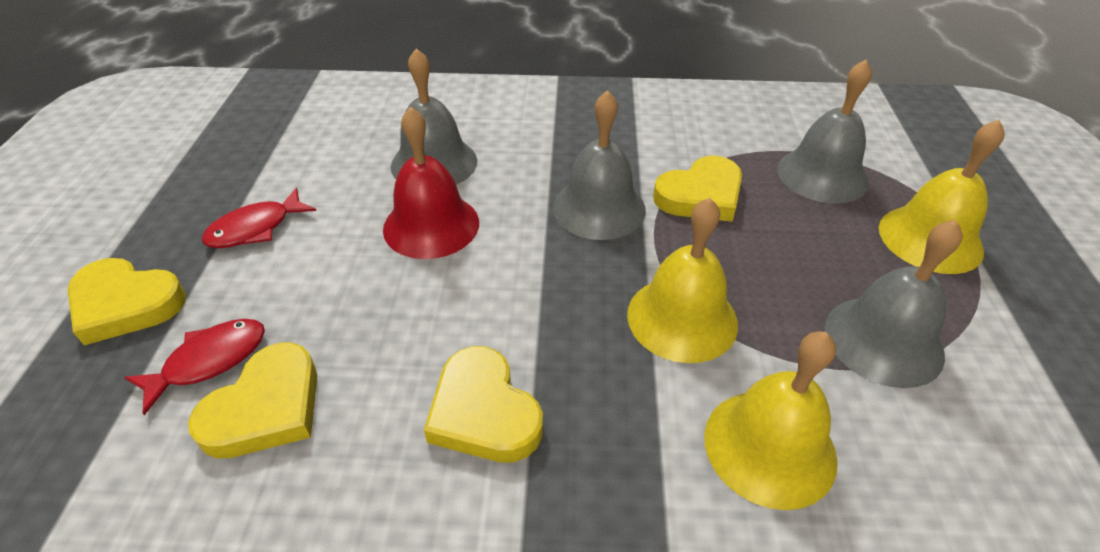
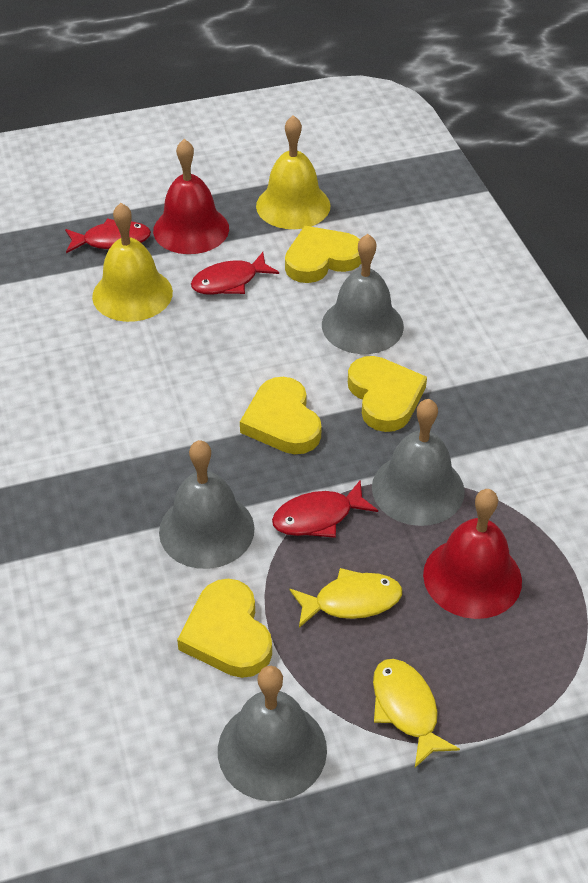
red bell: [383,106,479,259] = 1 -> [153,139,229,254] [423,489,522,619] = 2
red fish: [124,319,265,415] [202,188,316,248] = 2 -> [65,219,151,253] [191,252,279,295] [272,480,378,538] = 3
yellow bell: [627,198,738,363] [704,331,838,510] [879,119,1005,274] = 3 -> [92,203,173,322] [256,115,330,229] = 2
yellow fish: none = 0 -> [290,568,402,628] [373,659,460,768] = 2

